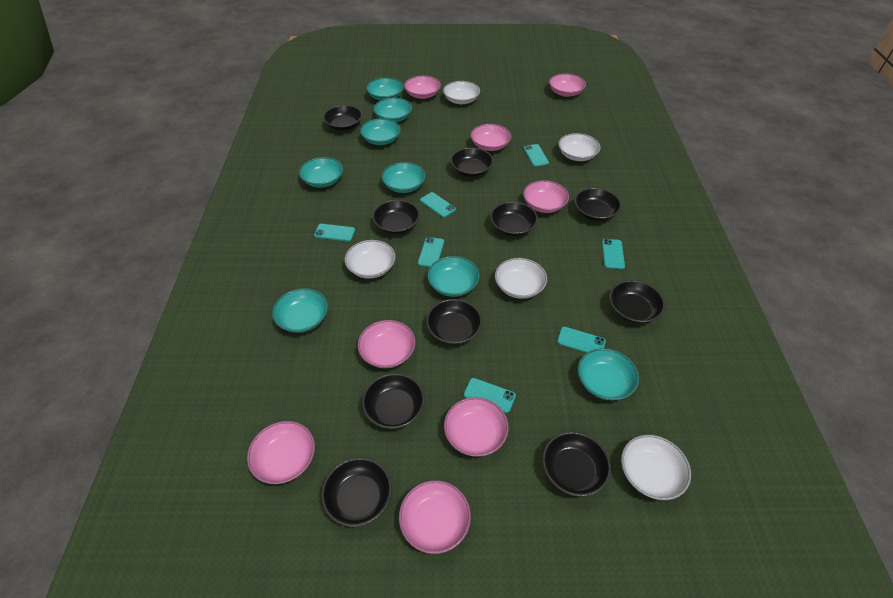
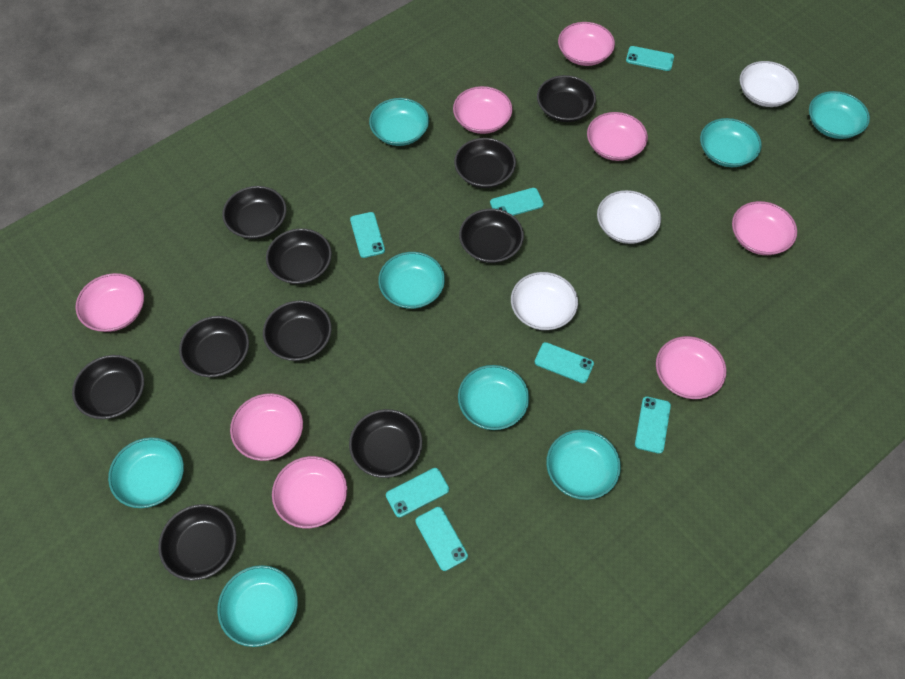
white bowl: [345,240,396,279] [443,81,480,104] [495,258,547,299] [558,133,601,161] [621,435,691,500] = 5 -> [511,272,578,330] [597,190,661,244] [740,61,799,107] = 3

